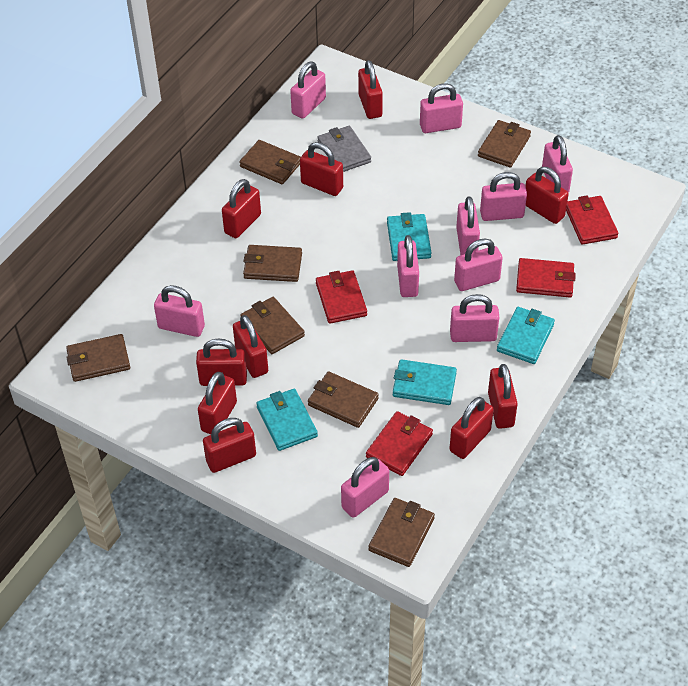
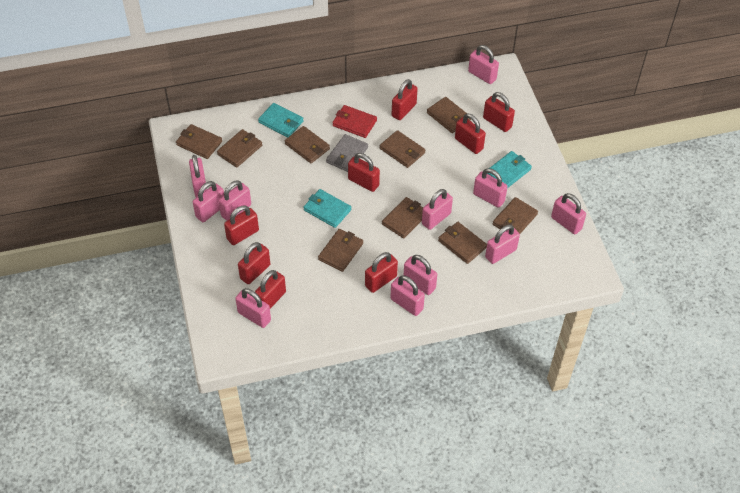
brown wallet: [66,334,130,382] [239,140,301,184] [240,297,305,354] [243,245,302,282] [308,371,379,428] [368,498,435,567] [478,120,531,168] = 7 -> [176,124,222,159] [217,129,262,167] [285,126,330,163] [318,229,363,272] [380,130,425,168] [382,197,423,239] [427,97,471,133] [438,222,487,264] [492,197,538,234] = 9
pink padlock: [154,285,205,337] [290,61,326,119] [341,457,389,518] [397,235,419,297] [420,83,463,133] [450,294,499,342] [454,238,503,291] [456,196,480,255] [480,172,527,221] [542,135,573,193] = 10 -> [189,155,207,198] [193,181,224,222] [218,180,251,221] [235,288,271,328] [390,275,425,316] [404,255,437,295] [422,189,453,230] [468,45,499,84] [473,168,508,208] [485,225,520,264] [551,193,586,234] = 11
red padlock: [196,338,247,386] [198,372,237,434] [203,418,256,473] [222,179,261,238] [233,315,268,378] [300,142,343,196] [358,60,383,119] [449,397,494,459] [488,364,518,429] [525,167,569,224] = 10 -> [224,205,259,245] [238,242,270,284] [255,270,286,309] [348,153,380,192] [365,252,398,293] [392,79,418,120] [455,113,486,154] [483,92,515,132] = 8
red wallet: [316,270,367,324] [366,411,433,476] [516,258,576,297] [566,195,618,245] = 4 -> [332,105,377,138] = 1
turquoise wallet: [256,389,318,451] [387,212,431,261] [393,359,457,405] [497,307,555,364] = 4 -> [258,103,304,138] [303,189,351,228] [487,151,532,188] = 3

